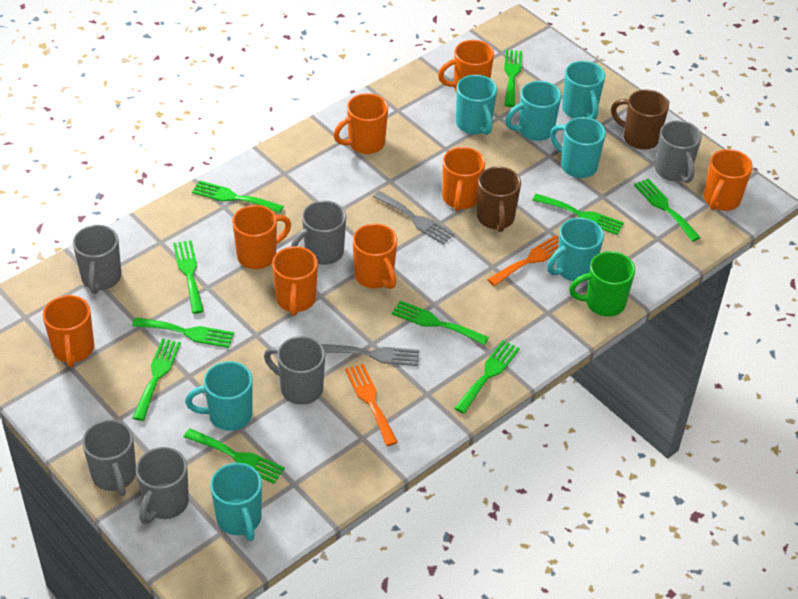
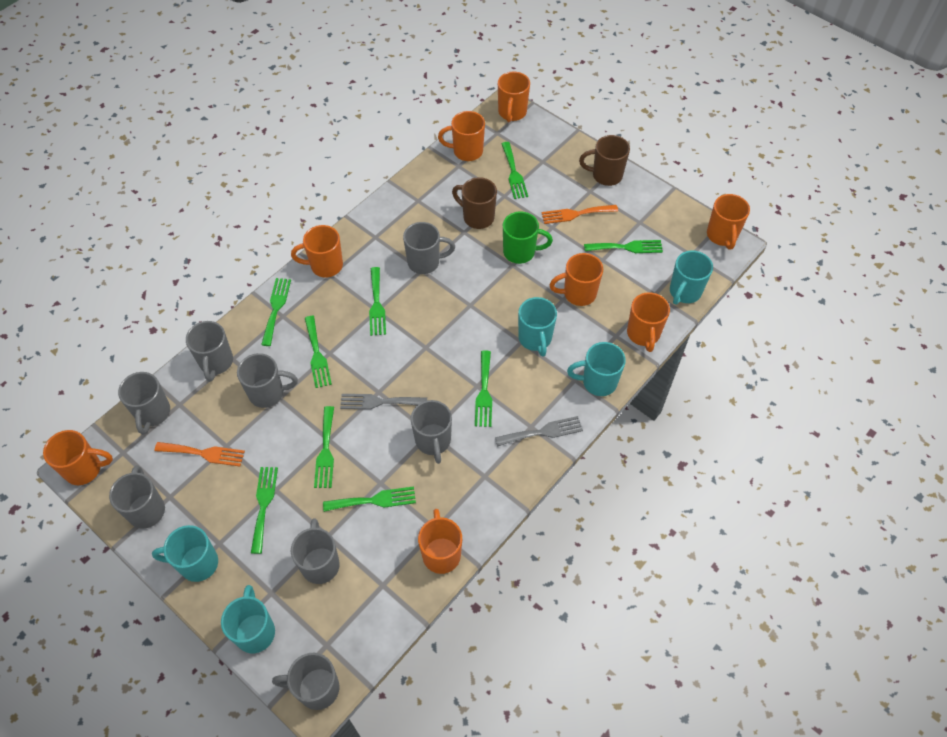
green fork: [132,317,234,348] [132,339,181,421] [173,240,204,314] [184,428,285,484] [192,180,284,213] [392,301,489,345] [455,340,520,414] [504,50,522,107] [532,194,624,235] [634,179,701,242] = 10 -> [251,467,278,554] [261,278,291,346] [305,316,332,388] [314,406,334,488] [323,486,416,512] [369,267,386,336] [475,350,492,427] [501,142,528,199] [584,240,663,253] = 9
grey mug: [73,225,121,294] [82,420,136,496] [136,447,189,524] [264,336,325,405] [291,200,346,265] [655,120,702,183] = 6 -> [109,465,165,529] [118,372,170,435] [186,321,233,382] [237,353,298,408] [272,653,339,710] [291,518,340,584] [403,222,455,274] [411,400,452,464] = 8
turquoise mug: [185,361,253,431] [210,463,262,541] [456,75,497,135] [505,81,561,141] [547,218,604,281] [550,117,606,178] [562,61,605,120] = 7 -> [152,525,218,582] [221,585,275,653] [518,297,557,357] [567,342,626,396] [670,251,713,305] = 5

